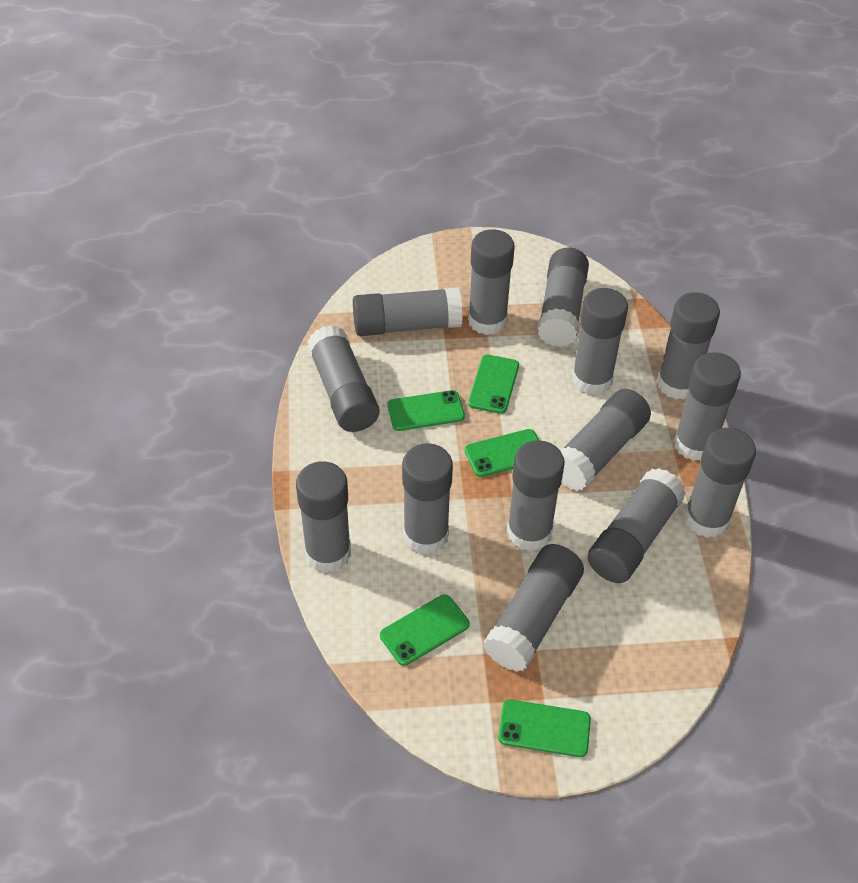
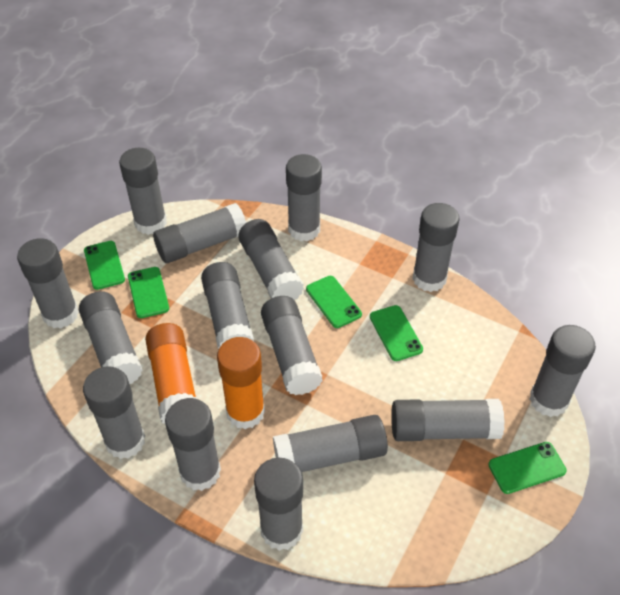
grey glue stick: [296,461,351,573] [307,325,379,432] [353,287,463,336] [402,443,453,554] [468,229,515,335] [483,544,584,672] [507,440,565,551] [538,248,589,347] [560,389,651,491] [572,288,628,395] [588,468,686,583] [657,292,720,400] [674,352,741,461] [684,428,756,538] = 14 -> [17,238,79,329] [79,291,143,384] [83,366,145,459] [119,148,167,235] [153,203,246,263] [165,398,221,491] [201,262,254,350] [238,219,304,300] [254,458,303,551] [261,296,323,395] [273,415,388,472] [286,154,322,242] [391,399,505,441] [412,203,460,292] [529,325,596,417] = 15
orange glue stick: none = 0 -> [145,323,197,424] [217,337,265,429] = 2

